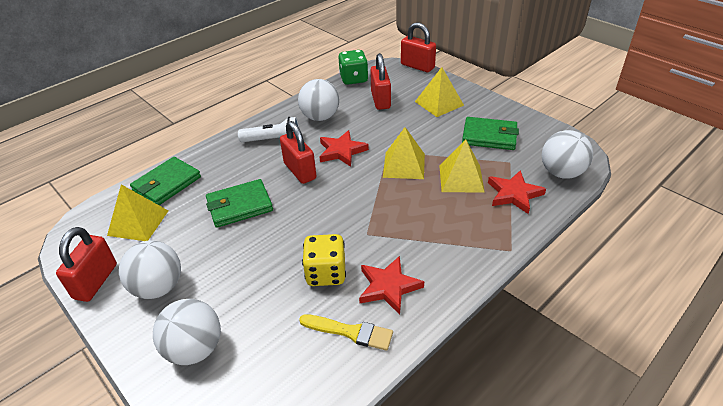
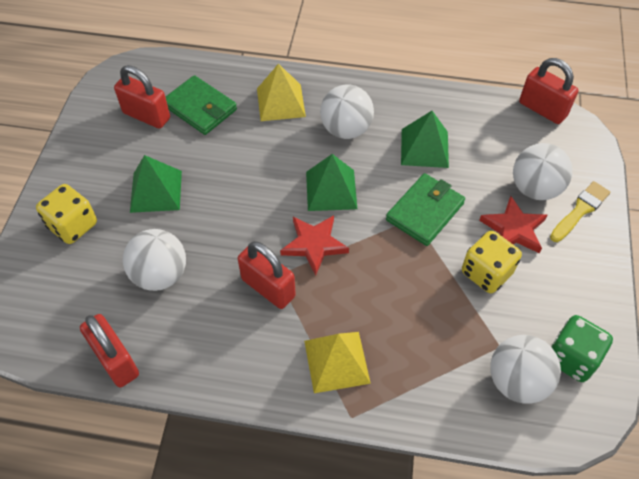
green pyramid: none = 0 -> [130,155,182,213] [306,154,357,211] [401,111,449,168] = 3
green wallet: [130,157,201,205] [206,179,273,228] [462,117,519,150] = 3 -> [166,75,237,135] [386,173,465,246] = 2
red star: [319,130,369,167] [359,256,424,315] [488,170,546,214] = 3 -> [280,215,349,275] [479,196,548,253] = 2
white flashlight: [238,117,299,142] = 1 -> none = 0
yellow dice: [302,234,346,286] = 1 -> [36,184,97,244] [462,230,522,293] = 2
yellow pyramid: [107,184,168,241] [383,127,425,179] [415,67,464,117] [439,140,485,193] = 4 -> [257,64,306,121] [304,332,371,393] = 2

